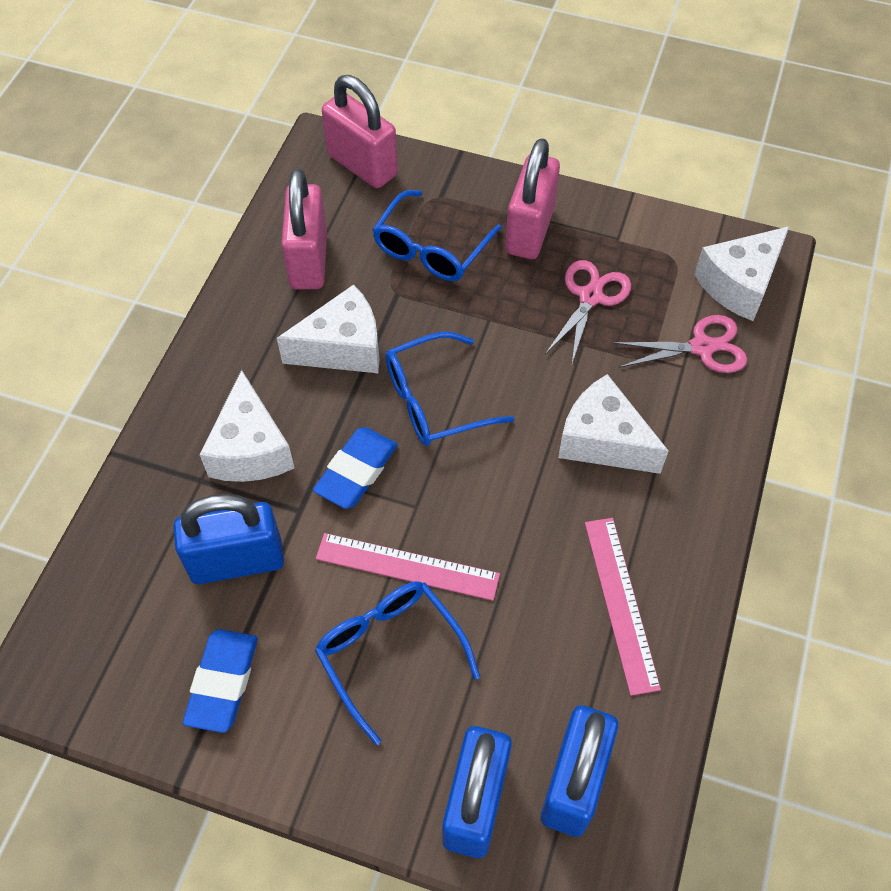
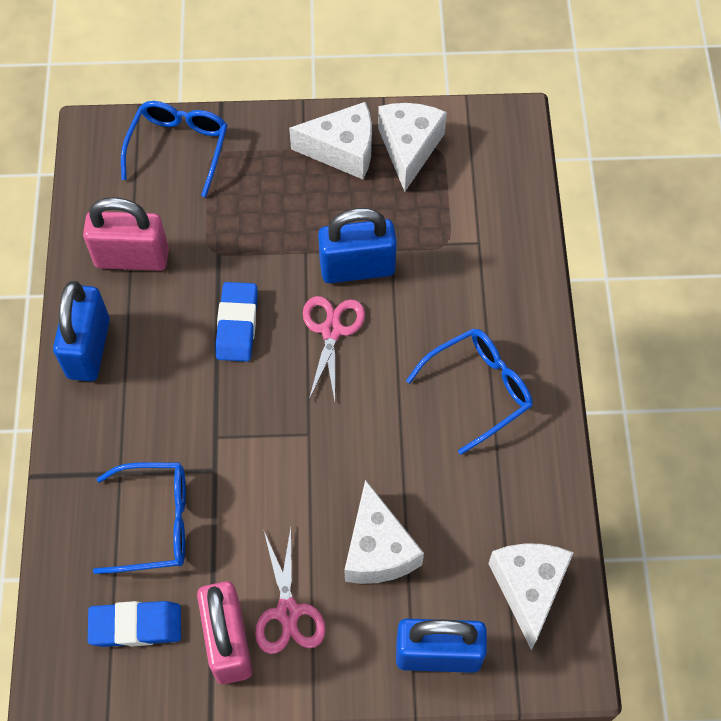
pink padlock: [281,169,327,289] [322,75,398,188] [505,138,560,259] = 3 -> [83,197,169,271] [197,581,252,684] = 2
pink ruler: [316,533,500,601] [585,518,661,696] = 2 -> none = 0

